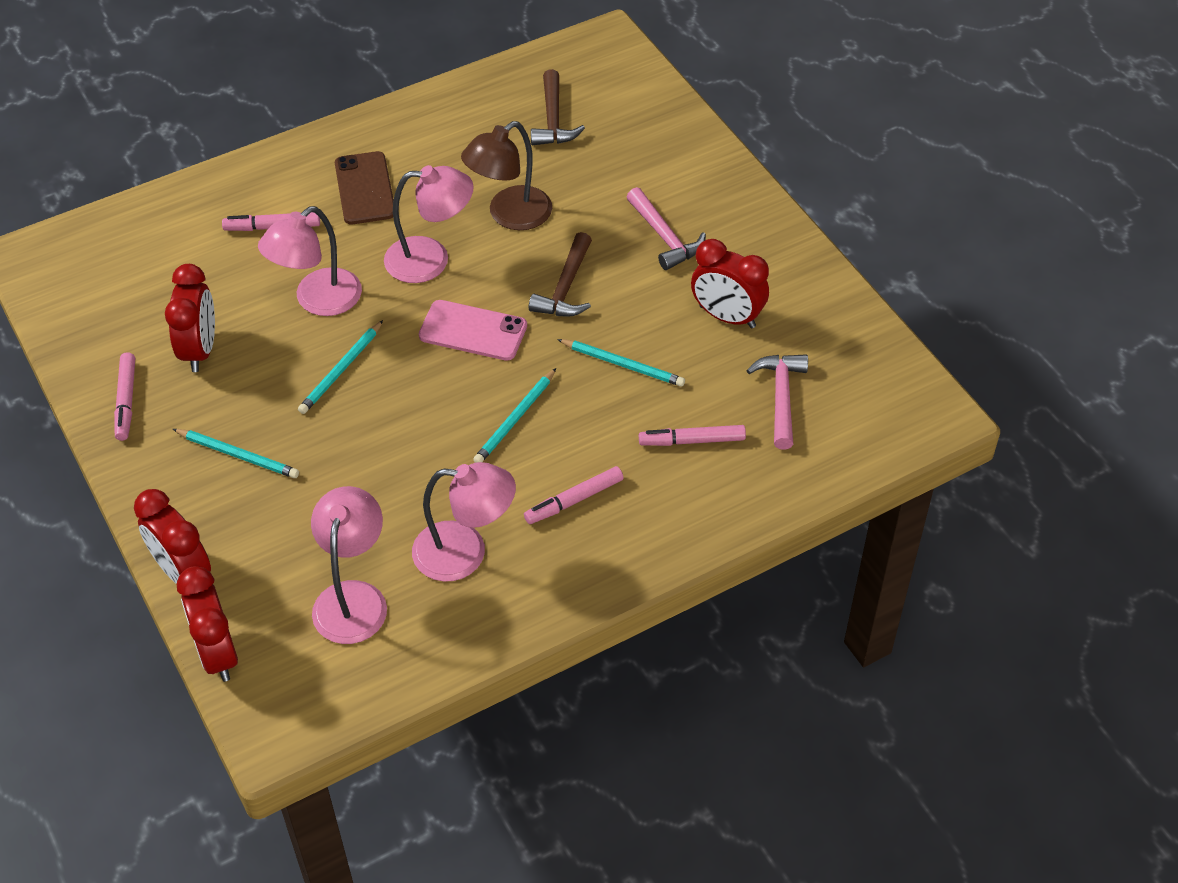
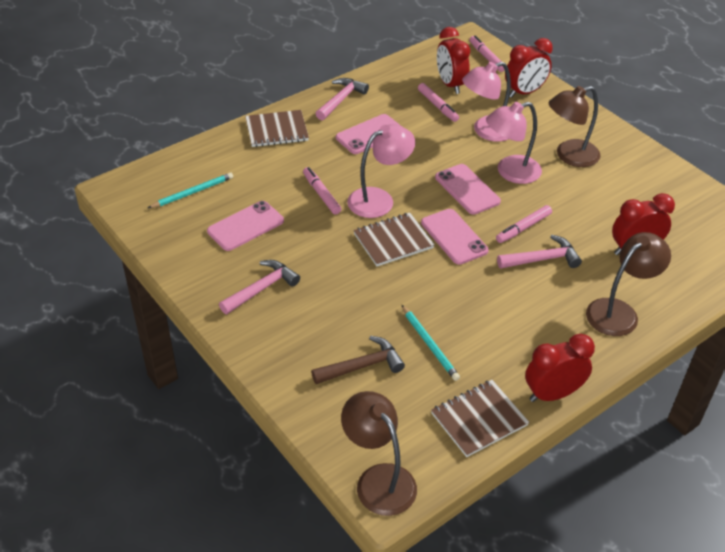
brown hammer: [529,232,592,317] [531,69,585,145] = 2 -> [311,336,405,384] = 1
brown lamp: [461,121,552,230] = 1 -> [341,391,417,516] [549,86,600,167] [586,232,671,336] = 3
brown notebook: none = 0 -> [245,110,309,147] [353,213,435,266] [431,380,529,457] = 3
brown phone: [335,151,394,224] = 1 -> none = 0
pink hammer: [626,187,706,270] [746,354,808,450] = 2 -> [219,260,300,314] [315,78,369,120] [497,235,582,269] = 3
pink lamp: [258,206,362,316] [311,486,387,644] [384,165,474,283] [412,462,516,582] = 4 -> [347,124,415,218] [462,62,511,142] [486,102,542,184] = 3
pink phone: [419,300,527,361] = 1 -> [207,201,284,251] [336,114,401,154] [421,209,489,265] [435,164,501,215] = 4
turquoise pencil: [173,429,299,478] [298,320,383,414] [473,368,556,463] [557,339,685,387] = 4 -> [148,172,233,208] [402,305,460,381] = 2

